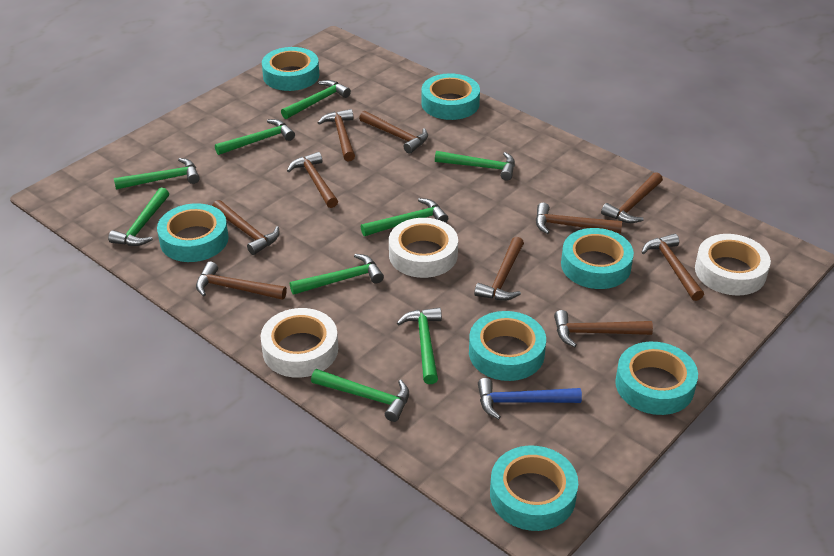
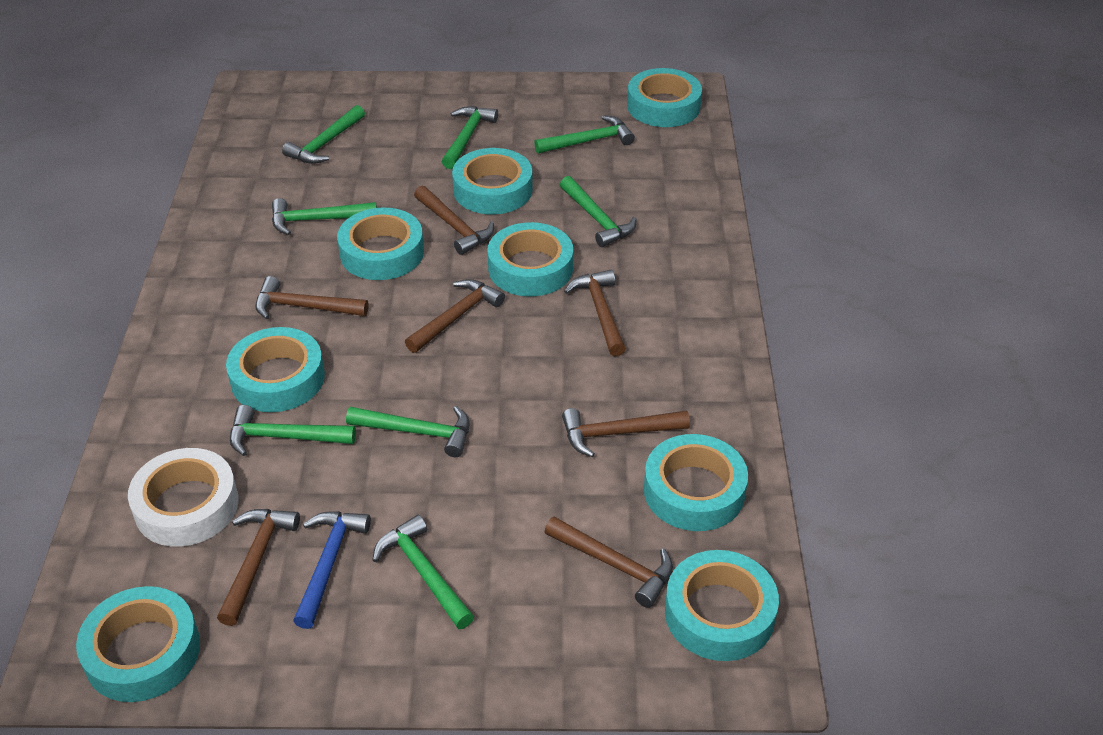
brown hammer: [196,262,287,300] [212,200,279,255] [287,152,338,208] [318,109,355,161] [359,111,428,154] [474,237,524,301] [536,203,622,234] [554,310,653,347] [601,172,663,223] [642,234,704,301] = 10 -> [217,509,300,626] [255,276,369,319] [405,279,505,353] [414,186,494,255] [545,517,673,608] [562,408,690,457] [564,270,626,356] = 7
green hammer: [108,188,169,246] [114,158,200,190] [215,119,295,155] [281,80,351,119] [290,254,384,295] [311,369,409,422] [361,198,448,236] [397,307,442,384] [435,151,515,181] = 9 -> [230,405,356,456] [272,198,377,235] [282,105,365,164] [346,406,470,457] [373,515,474,629] [442,106,498,169] [534,115,635,154] [560,176,637,247] = 8
turquoise tape: [157,203,229,262] [262,47,319,91] [421,73,480,120] [469,311,546,381] [490,446,578,531] [561,228,634,289] [615,342,698,415] = 7 -> [76,586,200,702] [226,327,325,412] [337,208,424,280] [452,148,533,215] [488,222,573,296] [627,68,702,127] [644,434,748,531] [665,550,779,661] = 8
white tape: [261,308,338,378] [389,218,458,278] [695,234,771,296] = 3 -> [128,448,239,547] = 1

